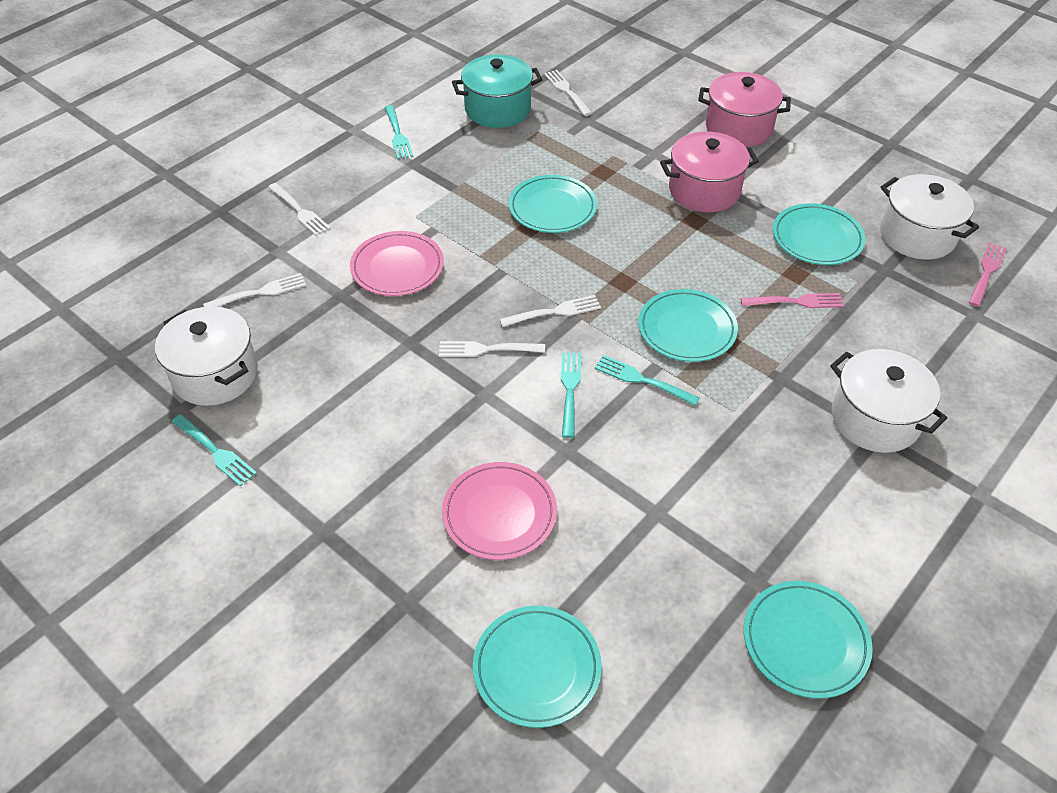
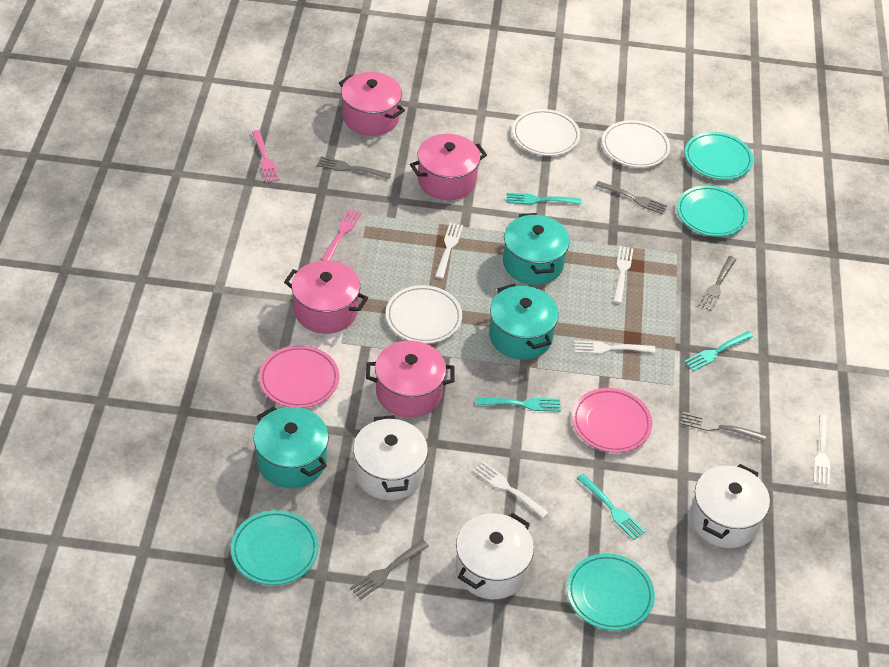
grey fork: none = 0 -> [317,156,391,179] [350,540,429,600] [595,181,668,215] [681,412,766,442] [698,256,737,311] = 5
pink pot: [660,131,759,212] [698,72,791,147] = 2 -> [284,260,368,334] [339,72,405,136] [366,340,454,418] [410,134,487,200] = 4
turquoise plate: [473,606,601,728] [509,175,597,233] [638,289,738,362] [744,581,873,699] [773,203,866,265] = 5 -> [231,510,319,585] [567,553,655,631] [677,185,748,237] [685,132,753,180] = 4
turquoise pot: [452,55,542,128] = 1 -> [254,406,329,488] [489,284,559,360] [503,213,570,285] = 3
white plate: none = 0 -> [386,285,462,344] [512,109,580,156] [602,120,670,168] = 3

